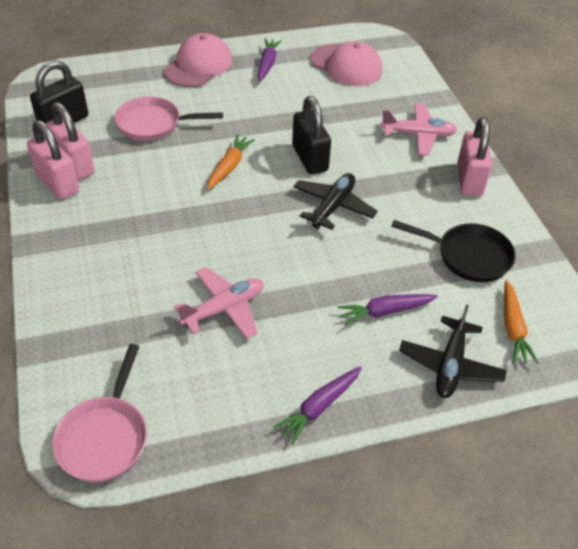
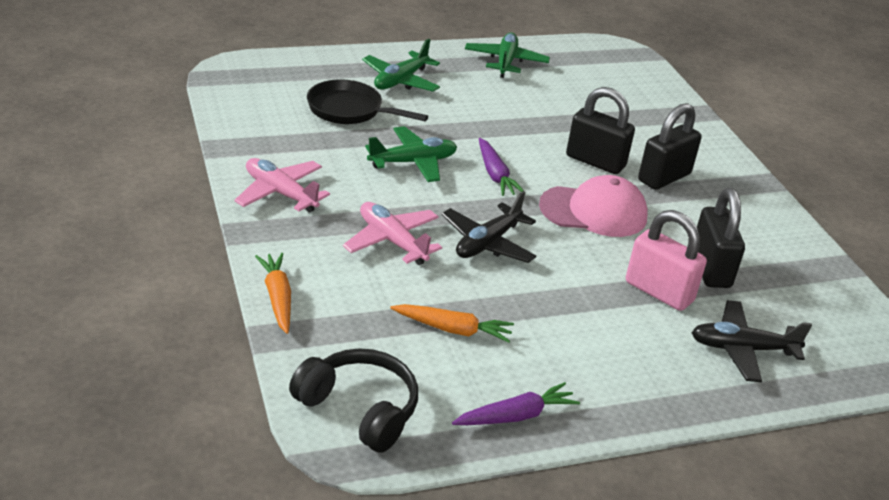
black headphones: none = 0 -> [289,348,418,453] = 1
black padlock: [30,60,88,123] [292,96,331,174] = 2 -> [566,87,635,174] [638,103,702,190] [697,188,745,288] = 3
green plane: none = 0 -> [362,39,440,92] [365,126,457,182] [465,33,550,78] = 3
pink cap: [164,33,233,87] [311,41,383,86] = 2 -> [539,175,648,237] = 1
pink padlock: [27,120,79,199] [46,102,95,181] [457,117,492,196] = 3 -> [626,210,707,311] = 1
pink pan: [52,344,147,482] [115,96,223,141] = 2 -> none = 0
purple carrot: [258,38,282,82] [273,366,362,445] [338,294,438,326] = 3 -> [452,382,580,425] [479,138,525,196] = 2

